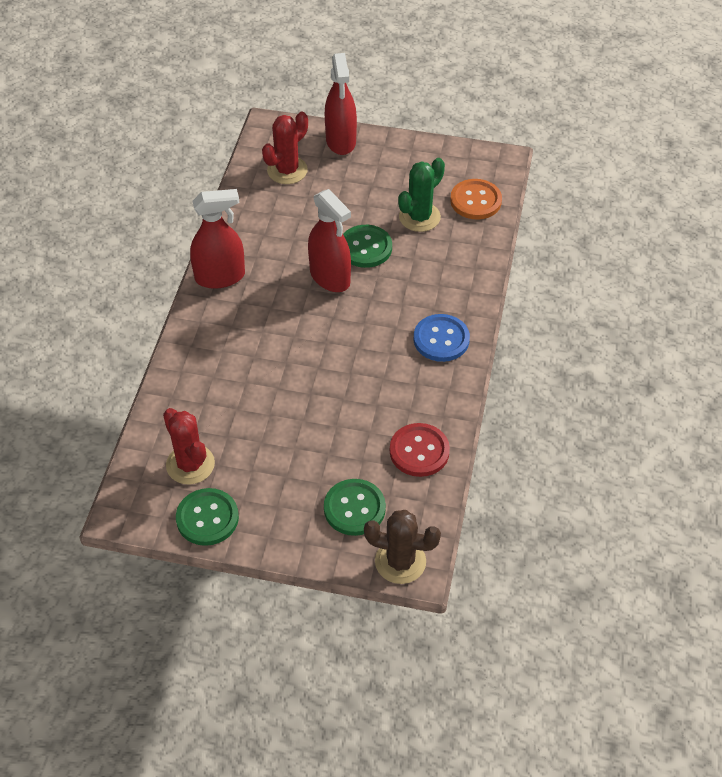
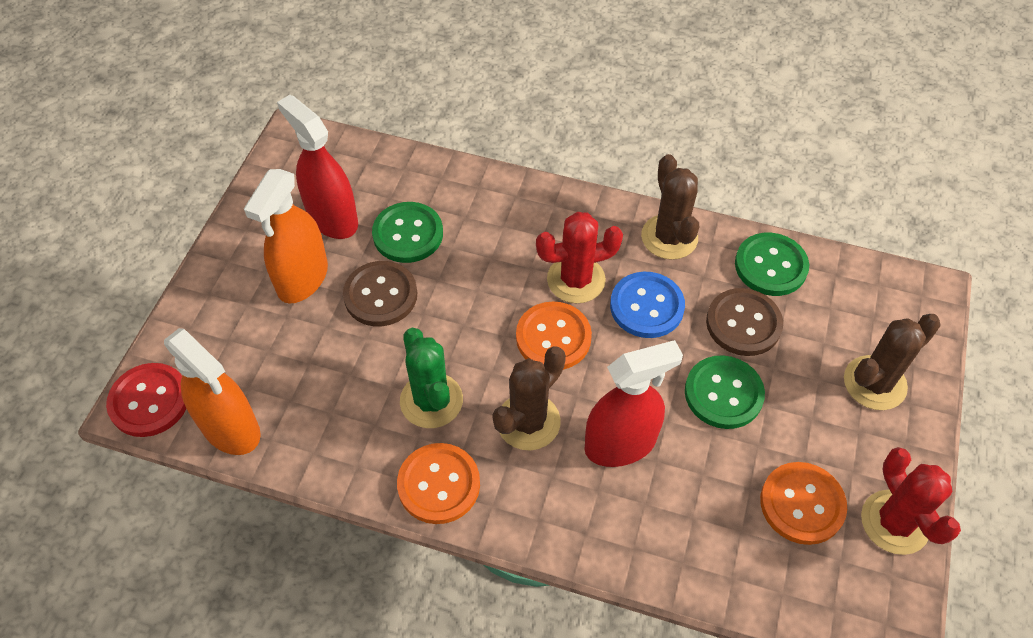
brown button: none = 0 -> [343,261,417,326] [706,288,783,356] = 2
brown cactus: [364,510,441,584] = 1 -> [492,347,566,451] [641,154,699,260] [844,314,941,410] = 3
orange button: [450,179,502,220] = 1 -> [397,443,480,524] [516,301,592,370] [760,462,847,545] = 3
orange spray bottle: none = 0 -> [164,328,261,455] [244,169,328,304] = 2
red spray bottle: [190,189,245,289] [308,189,351,292] [325,53,357,155] = 3 -> [277,95,358,239] [584,340,683,467] = 2

